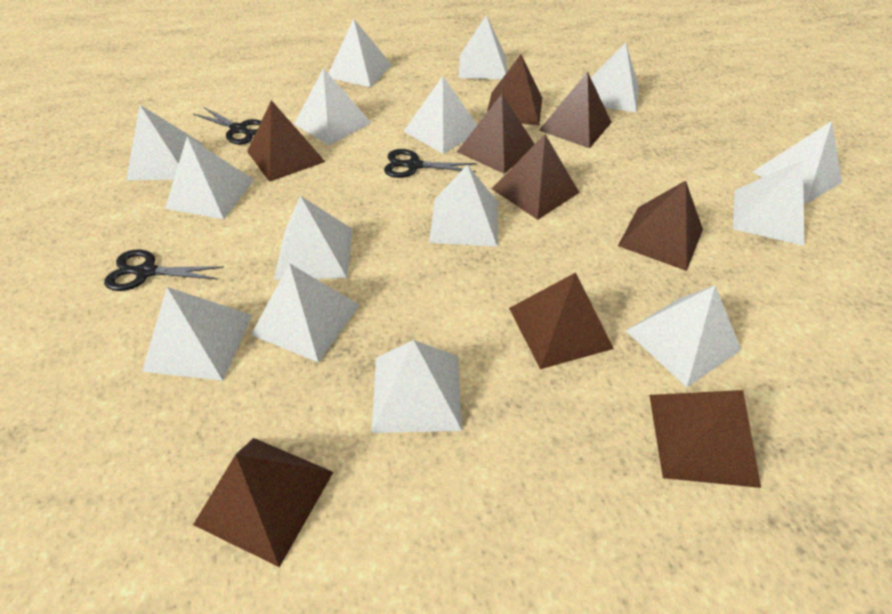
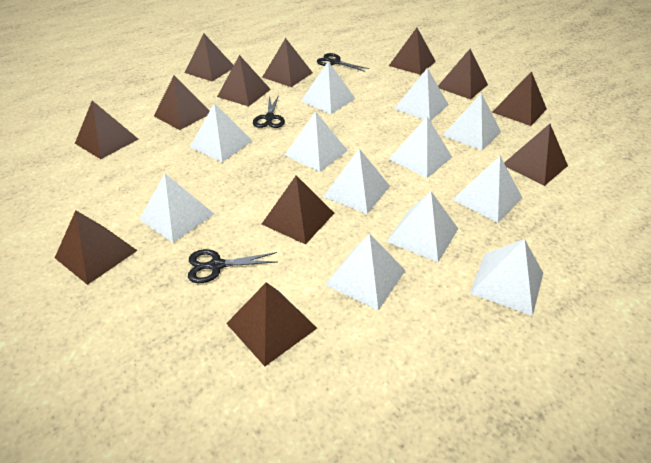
brown pyramid: [193,438,333,567] [247,100,325,182] [457,94,535,174] [487,55,542,125] [492,134,579,220] [509,272,614,369] [539,71,612,148] [618,181,703,271] [649,390,761,488] = 9 -> [55,210,138,285] [75,101,138,159] [154,75,210,130] [185,34,234,81] [217,55,271,106] [226,282,317,366] [262,38,313,87] [262,175,334,245] [389,28,436,75] [438,49,488,99] [492,71,547,126] [504,124,568,186] = 12
white pyramid: [126,105,204,180] [142,287,252,381] [165,137,254,219] [251,263,360,362] [274,196,353,280] [294,68,371,146] [328,19,392,87] [371,340,462,433] [404,76,477,154] [429,164,498,247] [459,15,507,79] [591,42,639,112] [626,285,741,387] [733,160,804,246] [753,121,842,204] = 15 -> [139,174,214,243] [190,103,252,162] [285,111,348,172] [301,61,356,114] [323,149,390,214] [325,233,406,311] [386,192,458,262] [389,117,452,178] [394,68,449,121] [442,93,501,151] [452,156,522,223] [470,239,543,316] = 12

